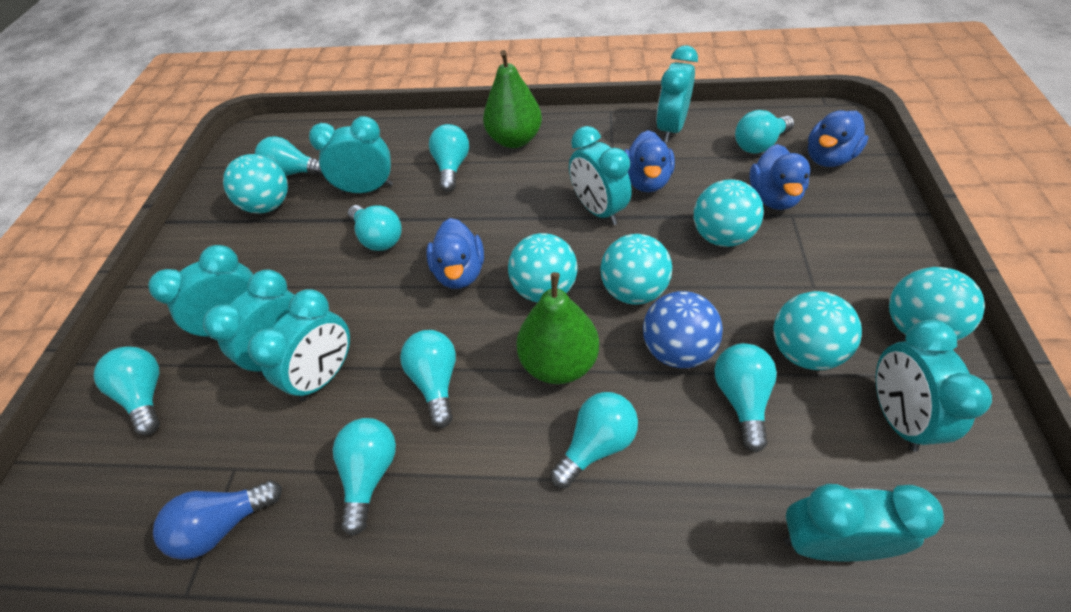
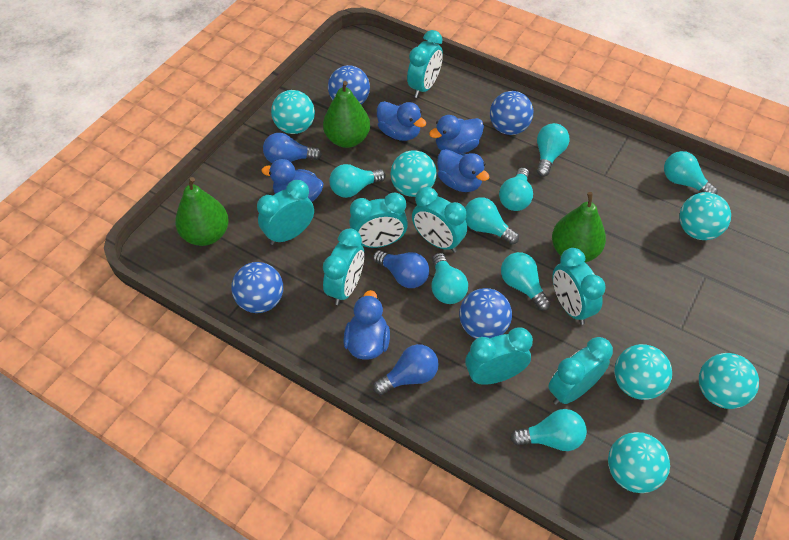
blue ball: [643,291,723,368] = 1 -> [231,262,283,313] [328,65,370,105] [459,288,512,339] [490,91,533,135] = 4
blue duck: [426,218,484,289] [624,130,675,193] [749,144,810,210] [808,110,869,167] = 4 -> [262,159,324,202] [343,290,390,360] [377,101,426,141] [429,115,484,154] [437,149,489,192] = 5
blue light bulb: [153,480,282,560] = 1 -> [263,133,322,164] [373,250,429,288] [373,344,439,395] = 3
green pear: [483,50,542,148] [516,272,599,384] = 2 -> [175,177,229,246] [323,81,370,148] [552,192,606,262] = 3
turquoise light bulb: [94,347,160,435] [255,136,324,176] [333,418,396,536] [348,205,402,251] [400,330,456,428] [429,124,469,192] [550,392,638,488] [714,343,777,453] [735,110,795,154] = 9 -> [329,164,386,198] [431,253,468,304] [465,197,519,245] [499,168,533,211] [501,252,551,311] [510,409,587,451] [537,123,569,177] [664,151,718,194] = 8

